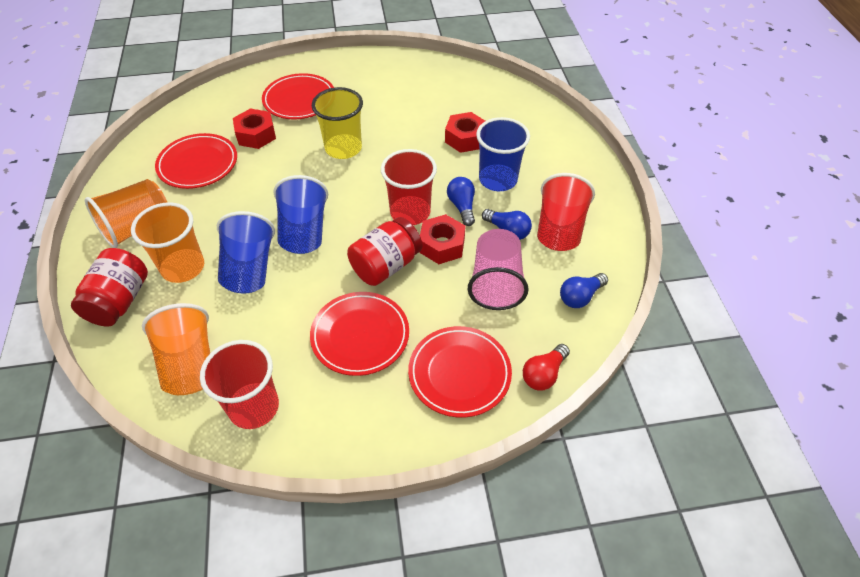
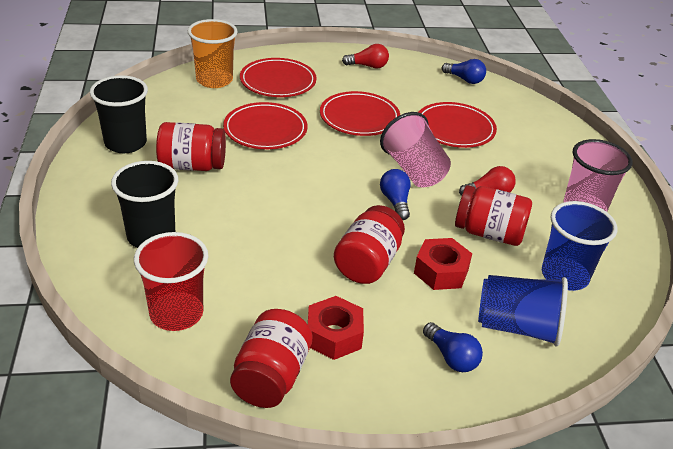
black cup: none = 0 -> [90,75,148,153] [111,161,178,248] = 2
blue cup: [217,211,275,293] [274,175,328,254] [476,117,530,191] = 3 -> [478,275,568,347] [542,201,617,291] = 2
orange cup: [85,179,168,248] [131,202,204,283] [142,303,210,395] = 3 -> [188,19,238,88] = 1
pink cup: [468,229,529,310] = 1 -> [380,112,451,187] [563,139,633,212] = 2
red cup: [200,340,279,429] [381,149,437,225] [537,173,595,251] = 3 -> [134,232,208,331] = 1
red jar: [71,248,148,326] [347,217,422,286] = 2 -> [156,122,226,171] [230,309,313,408] [334,205,405,284] [455,185,532,246] = 4
red light bulb: [523,344,570,390] = 1 -> [342,44,389,68] [459,166,515,196] = 2
red nut: [233,108,276,149] [419,214,466,264] [445,112,485,153] = 3 -> [308,296,364,360] [414,238,472,290] = 2
yellow cup: [312,87,363,159] = 1 -> none = 0

